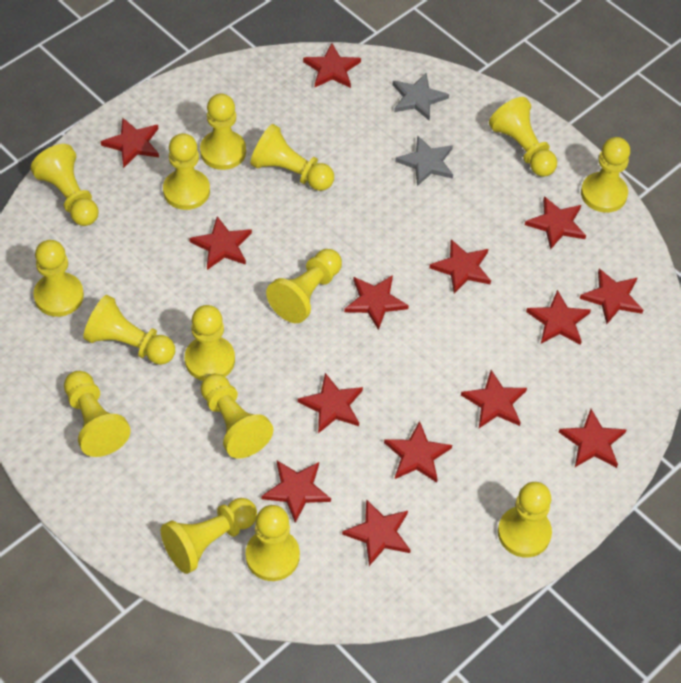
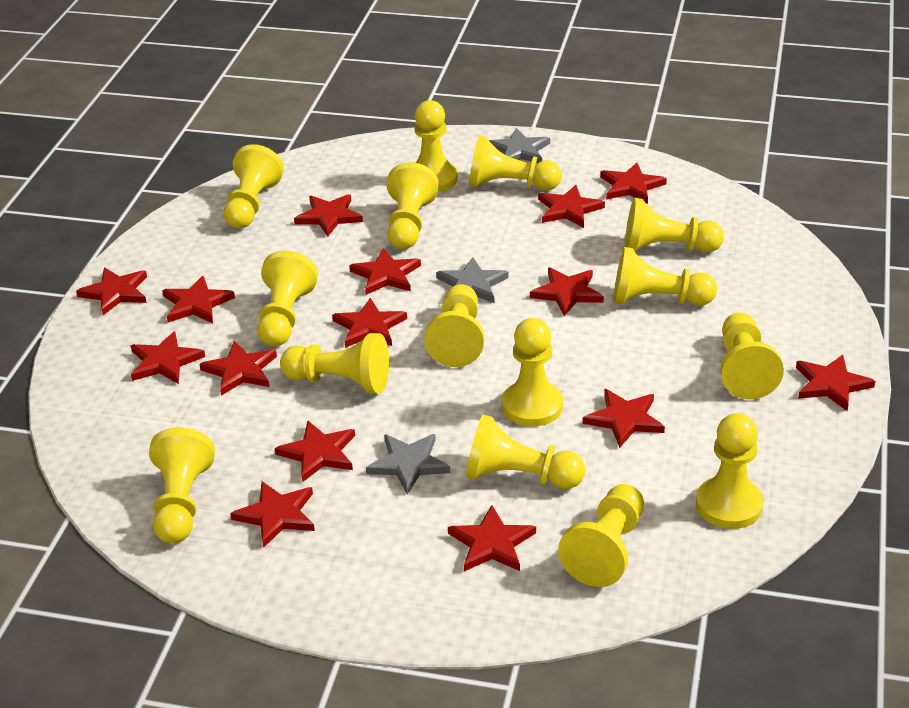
grey star: [393,73,449,120] [395,135,453,186] = 2 -> [366,434,450,494] [436,257,509,303] [489,128,550,163] = 3
red star: [101,117,159,168] [189,216,252,270] [261,461,331,523] [298,373,363,433] [303,43,361,88] [342,499,411,566] [344,275,409,330] [384,421,452,483] [429,239,491,294] [461,370,527,428] [525,196,586,250] [526,290,591,345] [559,409,626,468] [579,269,643,324] = 14 -> [76,267,147,315] [131,331,205,384] [162,276,235,323] [200,341,277,396] [230,481,315,548] [275,421,355,482] [294,194,363,237] [332,298,407,348] [349,248,421,295] [448,505,536,571] [530,268,604,316] [538,185,605,228] [583,389,665,448] [600,163,667,204] [796,355,875,411] = 15

